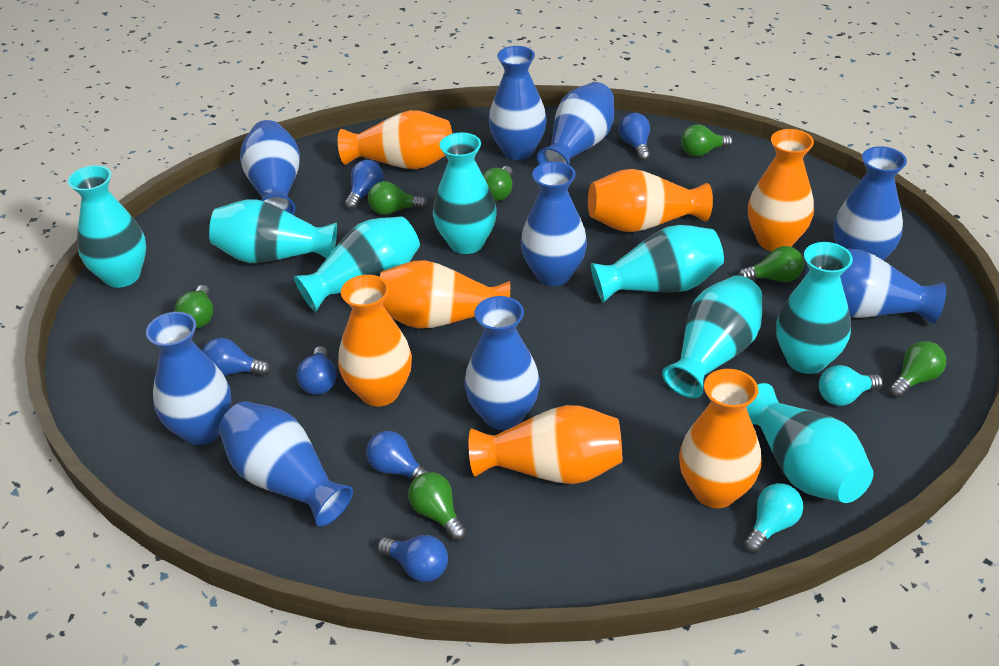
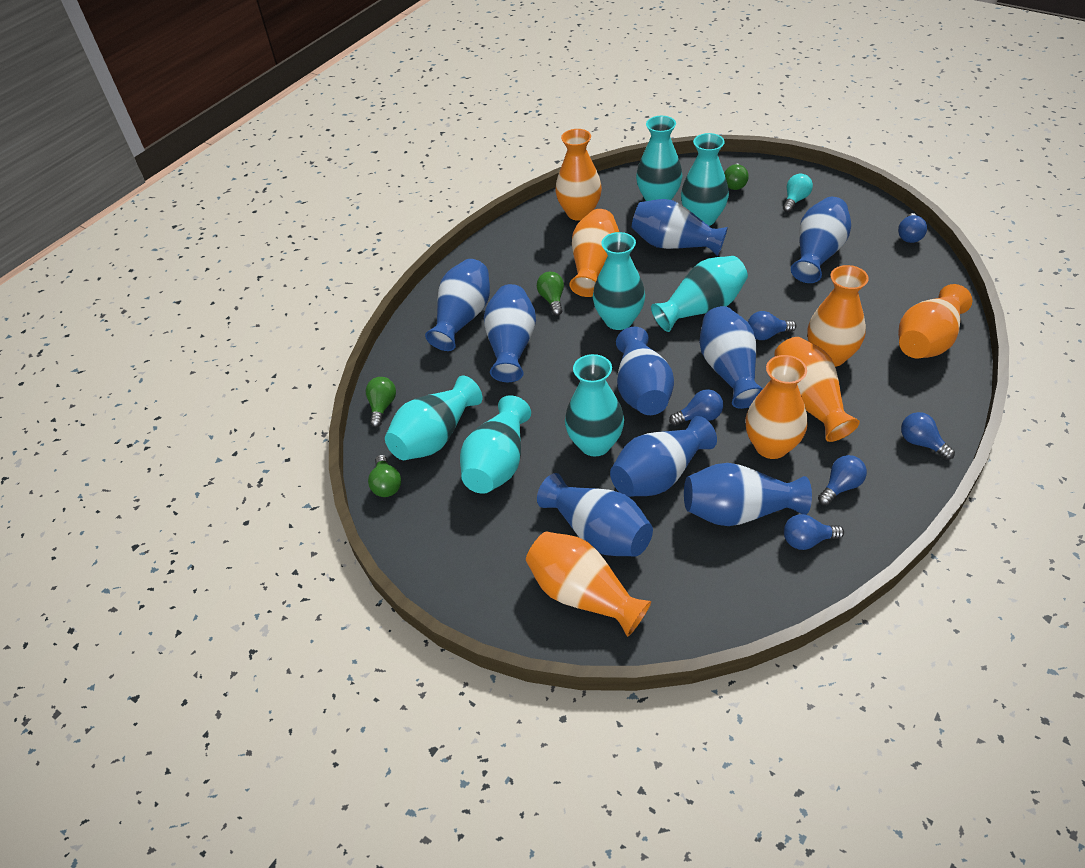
green light bulb: [175,285,213,329] [368,181,428,215] [408,472,466,541] [483,166,513,201] [681,124,733,157] [738,246,804,282] [889,341,946,398] = 7 -> [366,377,396,427] [368,455,401,497] [537,272,564,316] [724,163,749,190] = 4
turquoise light bulb: [744,483,803,553] [819,365,883,406] = 2 -> [783,174,813,212] = 1
turquoise vase: [68,165,146,288] [209,200,337,263] [294,216,420,312] [433,132,497,254] [591,225,724,303] [662,275,762,398] [746,383,874,503] [776,242,853,374] = 8 -> [385,376,482,460] [460,395,531,494] [565,354,624,457] [593,232,645,330] [636,116,682,201] [651,256,748,332] [681,133,729,226] = 7

